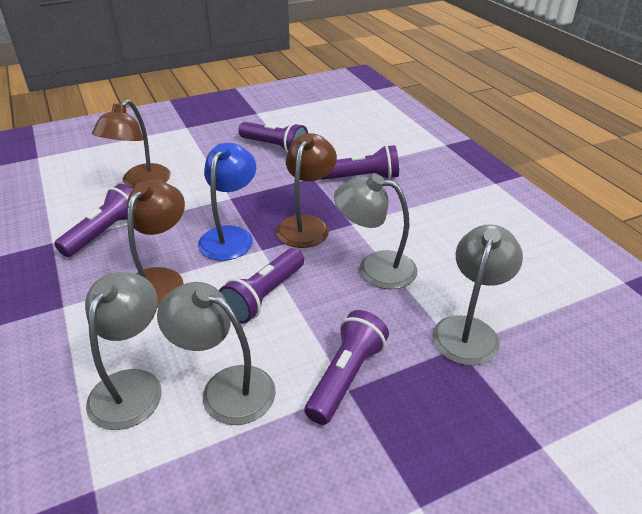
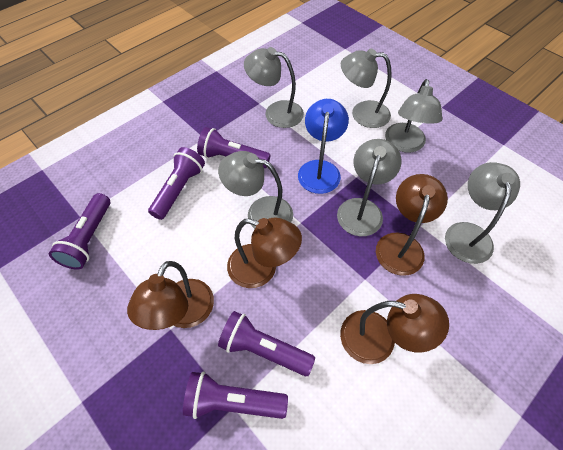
brown lamp: [92,99,171,189] [127,180,185,308] [276,133,337,248] = 3 -> [127,261,214,330] [227,217,302,288] [340,294,449,364] [376,174,448,276] = 4
grey lamp: [85,272,162,430] [157,282,276,425] [334,174,417,289] [432,224,523,366] = 4 -> [218,151,293,229] [244,47,304,128] [337,139,402,236] [341,48,392,128] [385,79,442,153] [445,162,520,264] = 6

